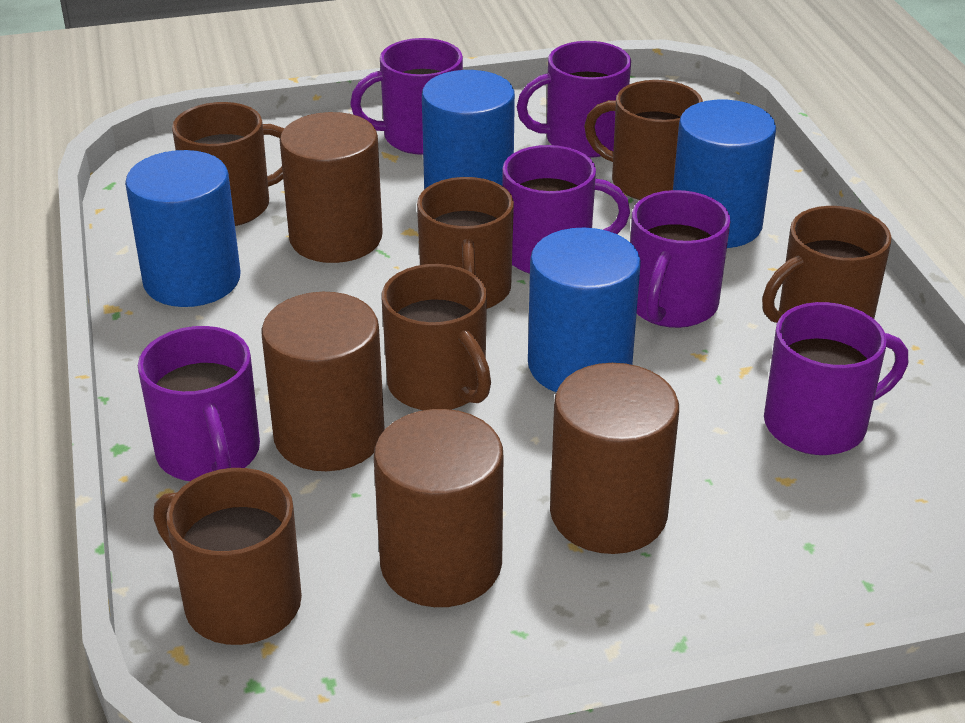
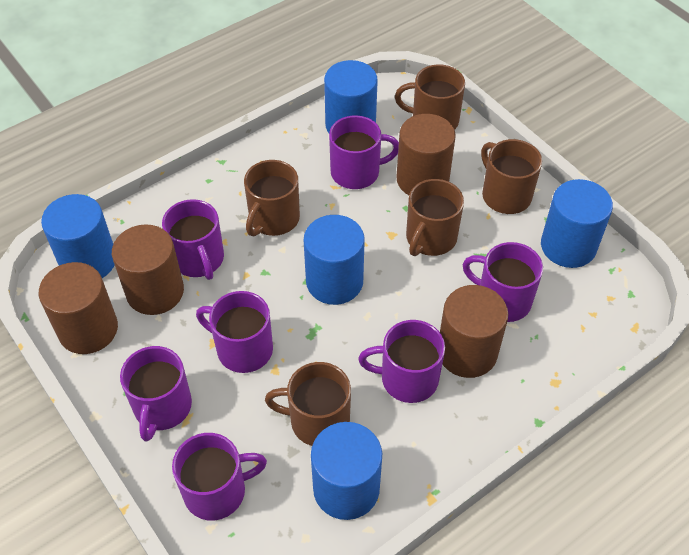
blue cylinder: [125,150,241,307] [422,70,515,190] [528,228,641,392] [673,100,776,248] = 4 -> [41,194,114,278] [303,215,365,305] [311,422,382,520] [324,60,378,133] [541,179,613,268] = 5
brown mug: [154,468,302,645] [172,102,284,226] [382,264,491,410] [417,177,514,309] [584,80,703,200] [762,206,892,323] = 6 -> [244,160,300,236] [265,362,351,446] [395,64,465,130] [406,179,464,256] [481,139,542,214] = 5
purple mug: [138,326,260,481] [350,38,463,155] [502,145,630,274] [517,41,631,158] [630,190,730,328] [764,302,908,455] = 6 -> [120,346,192,442] [162,199,224,280] [172,433,267,521] [196,291,273,373] [329,115,399,189] [358,320,445,403] [462,242,543,322] = 7

